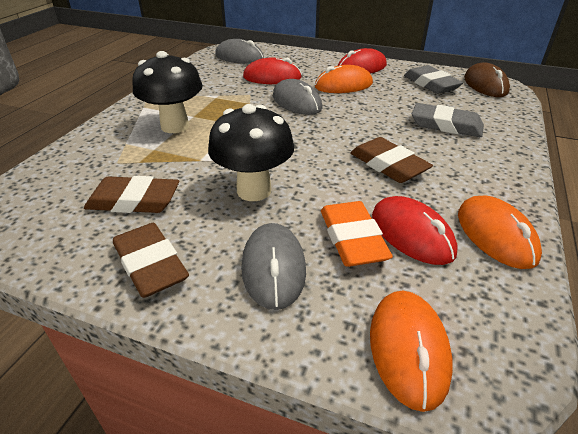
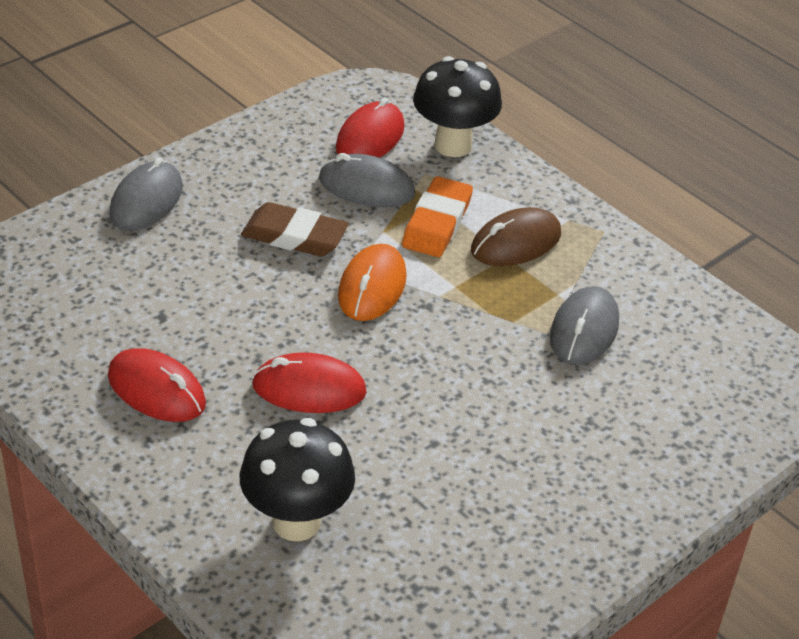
brown eraser: [84,176,179,213] [113,223,189,298] [350,137,433,183] = 3 -> [241,202,349,257] = 1
grey eraser: [404,65,463,94] [412,103,484,137] = 2 -> none = 0
orange mouse: [315,65,373,93] [370,291,453,412] [458,195,542,269] = 3 -> [338,244,407,321] = 1

